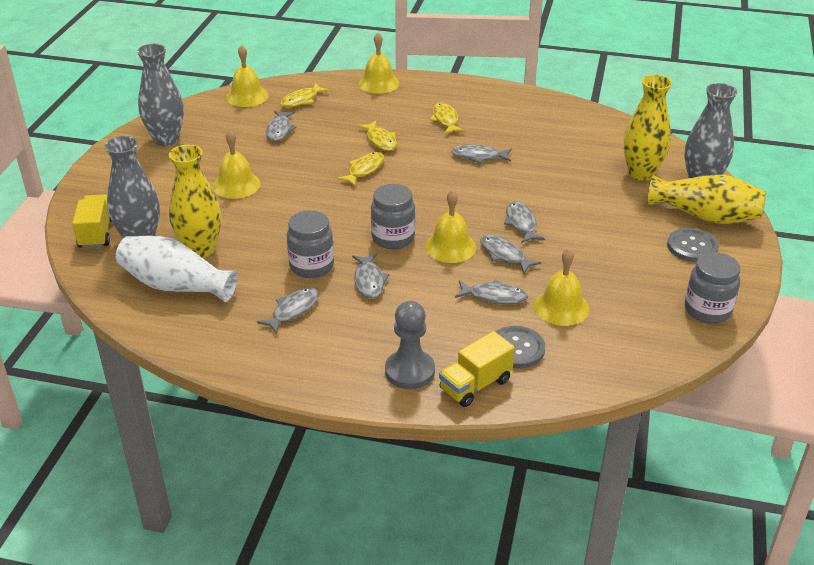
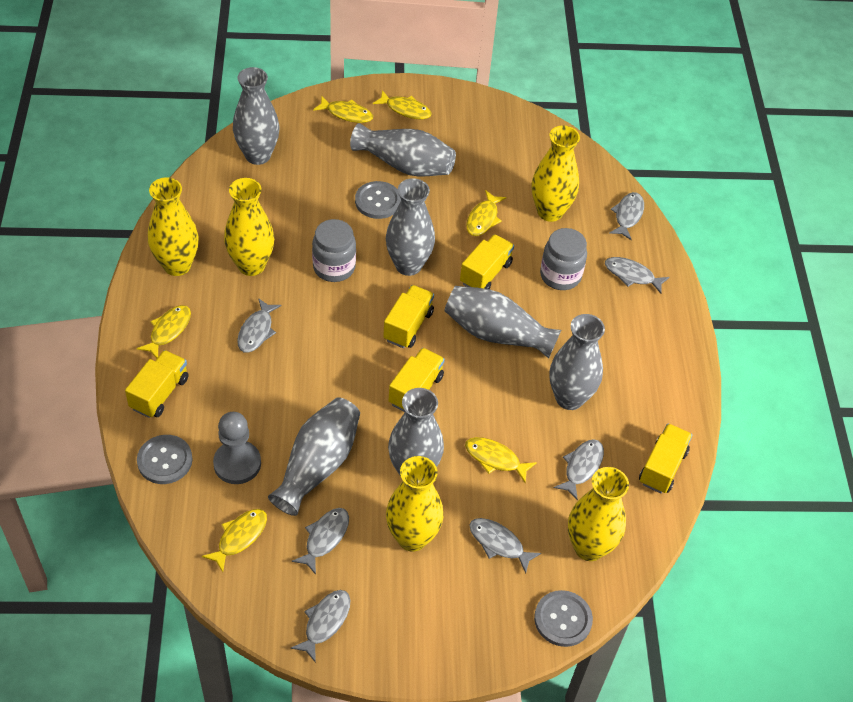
grey button: [496,326,545,369] [667,228,719,262] = 2 -> [137,435,193,484] [355,181,401,219] [534,590,593,647] = 3
grey jar: [287,210,334,278] [371,184,415,249] [685,252,741,323] = 3 -> [312,219,356,282] [540,228,587,290] = 2
grey vase: [104,136,160,238] [137,44,184,146] [684,83,737,178] = 3 -> [233,67,279,165] [268,397,360,516] [350,123,456,177] [386,178,435,276] [388,388,444,477] [444,286,561,359] [550,314,605,410] = 7
white vase: [116,236,238,302] = 1 -> none = 0
yellow bell: [213,130,260,199] [226,45,268,107] [359,33,399,94] [425,190,476,263] [534,249,589,326] = 5 -> none = 0
yellow fish: [280,83,330,108] [336,152,384,186] [357,120,397,151] [430,103,465,134] = 4 -> [137,305,191,358] [202,509,267,572] [313,96,373,123] [373,90,432,119] [465,437,537,483] [466,190,506,236] = 6
yellow truck: [72,194,112,248] [439,331,515,407] = 2 -> [125,350,188,418] [383,285,434,348] [388,348,445,412] [460,234,514,289] [639,424,692,493] = 5
yellow vase: [169,145,221,258] [623,74,672,181] [648,175,766,224] = 3 -> [148,177,199,276] [224,178,274,276] [386,456,443,551] [532,125,580,222] [568,467,629,561] = 5

